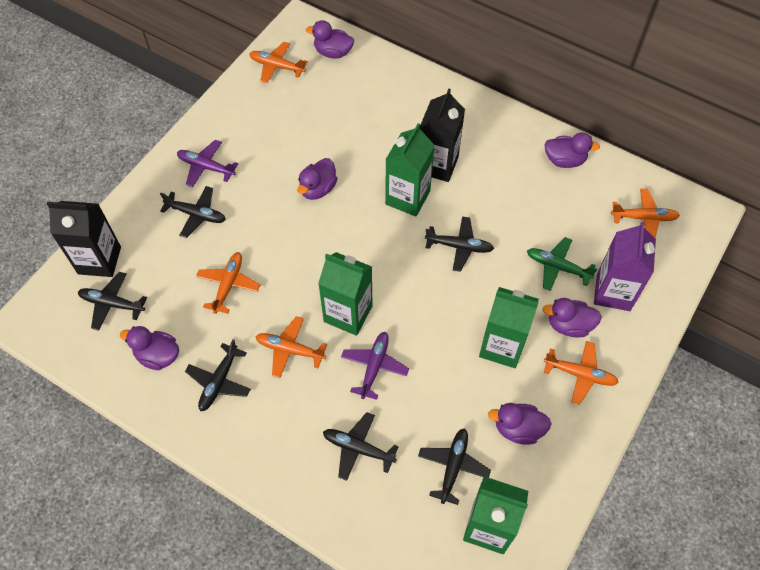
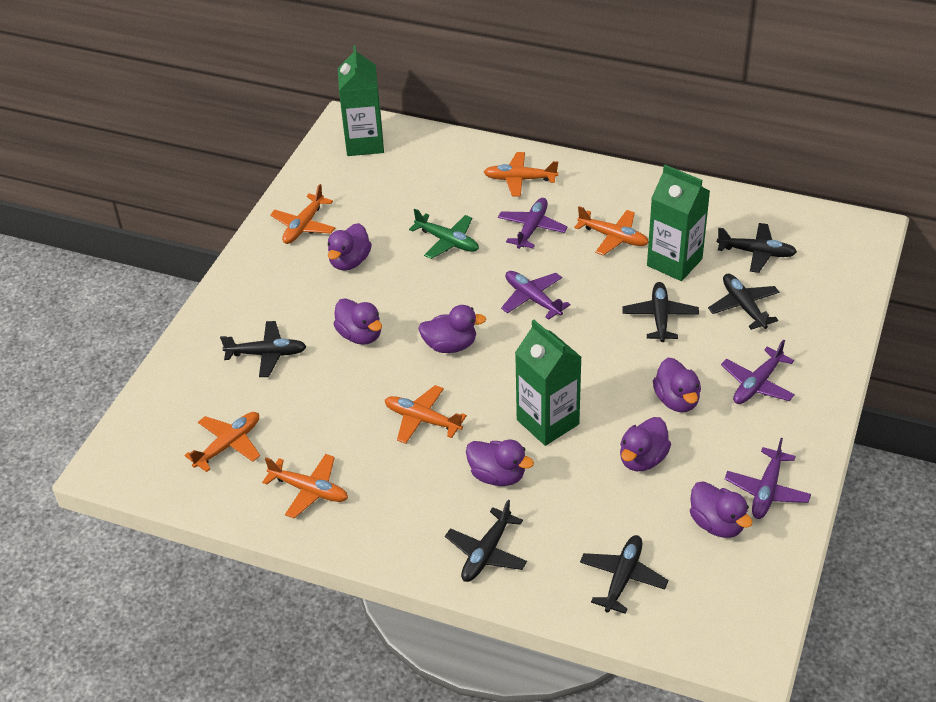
black carton: [47,201,121,277] [420,89,465,182] = 2 -> none = 0
green carton: [318,252,373,336] [385,123,435,216] [463,476,528,554] [479,287,539,368] = 4 -> [338,45,384,156] [515,320,582,446] [647,165,710,281] = 3
orange plane: [196,252,260,314] [249,42,308,83] [255,316,327,378] [544,341,619,405] [611,189,680,238] = 5 -> [184,412,260,472] [262,454,348,518] [270,184,335,244] [385,385,467,444] [484,152,558,197] [574,206,649,255] = 6
purple carton: [594,222,656,311] = 1 -> none = 0
purple duck: [120,326,179,370] [297,158,337,200] [306,20,354,59] [488,403,552,445] [542,298,602,337] [544,132,600,168] = 6 -> [328,223,372,271] [333,298,382,345] [418,305,486,353] [466,440,534,486] [620,417,671,471] [653,358,701,412] [690,481,753,538] = 7
purple plane: [177,140,238,187] [341,332,409,400] = 2 -> [498,198,568,249] [501,271,571,320] [721,340,795,404] [725,438,811,519] = 4

